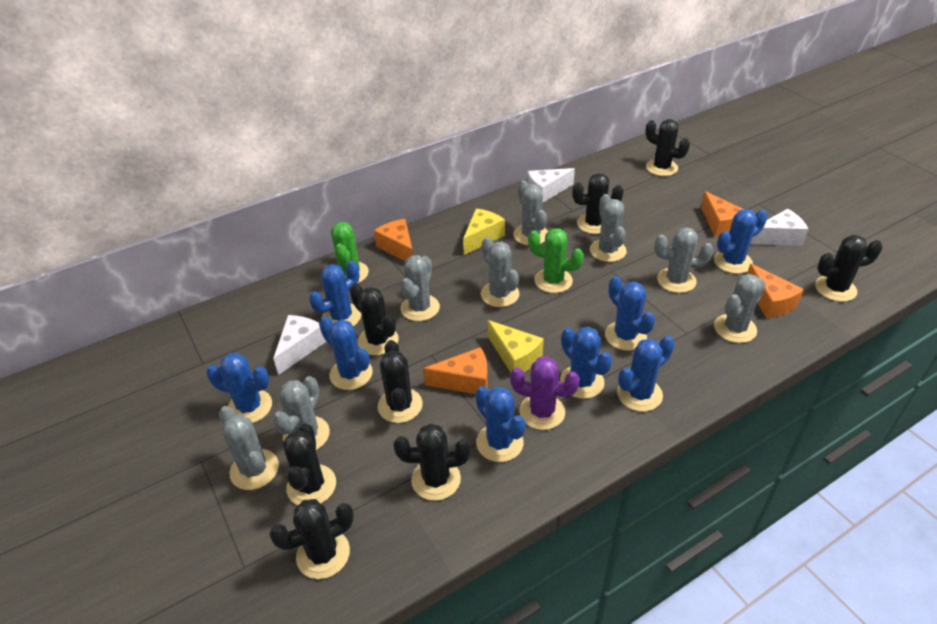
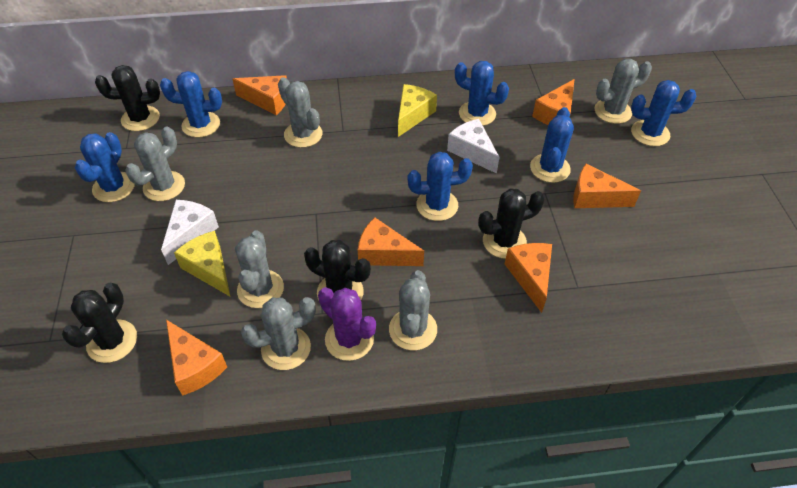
black cactus: [269,499,354,579] [283,423,336,505] [350,284,399,355] [378,340,422,423] [394,423,471,501] [572,173,624,234] [645,119,690,176] [815,235,882,302] = 8 -> [62,283,137,363] [95,65,160,131] [304,240,371,300] [478,188,545,259] = 4
blue cactus: [206,352,272,423] [309,261,361,327] [319,316,373,390] [475,386,526,462] [560,327,612,399] [605,276,655,351] [617,336,675,412] [714,209,768,274] = 8 -> [75,132,135,202] [160,71,222,138] [408,152,473,221] [455,61,509,126] [530,107,574,183] [631,80,697,146] = 6
green cactus: [331,222,369,284] [528,228,584,293] = 2 -> none = 0
grey cactus: [219,406,279,490] [273,376,330,450] [400,255,440,321] [481,237,519,307] [513,180,548,245] [590,194,627,262] [654,227,714,293] [714,274,766,343] = 8 -> [125,127,185,201] [235,231,284,308] [241,297,316,370] [278,77,322,148] [389,270,437,350] [594,59,652,124] = 6
orange cheese: [374,219,413,261] [423,347,488,394] [701,191,744,237] [747,264,804,319] = 4 -> [166,320,227,396] [232,75,287,115] [358,217,424,266] [505,243,552,313] [532,79,575,125] [573,164,641,208] = 6
white cheese: [273,315,327,375] [527,168,575,203] [750,209,809,246] = 3 -> [161,200,219,265] [447,119,500,174] = 2

